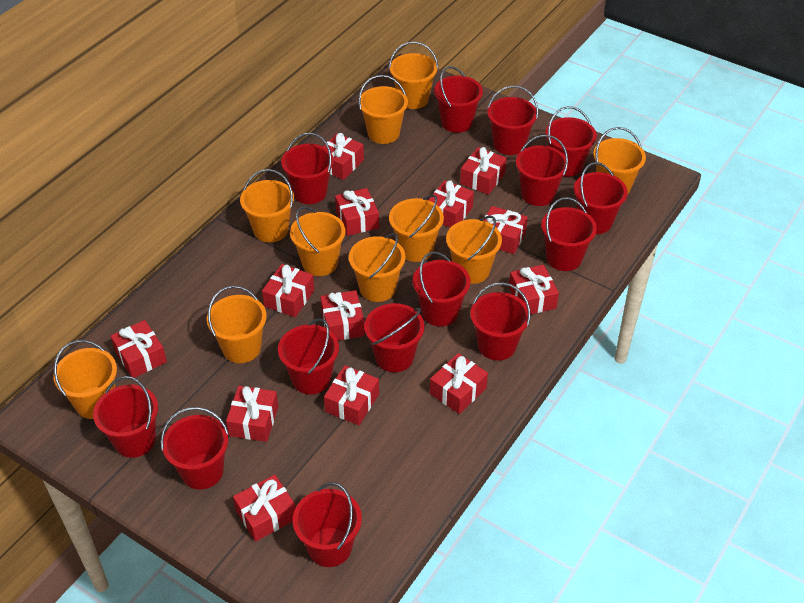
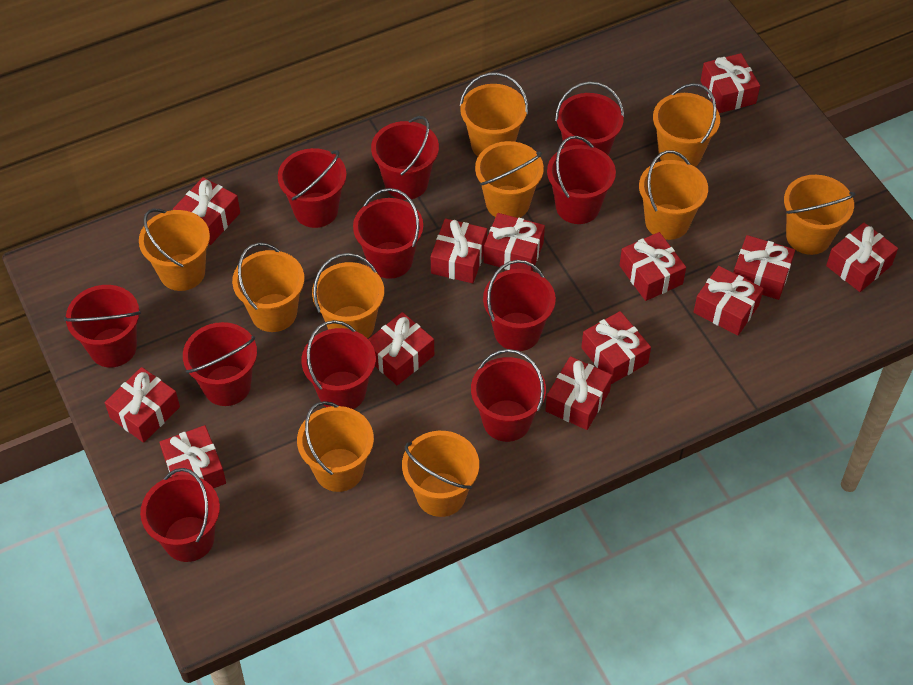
red bucket: [93,376,158,458] [161,407,229,489] [278,319,339,395] [281,133,334,204] [293,482,362,567] [364,303,424,372] [413,251,470,326] [434,66,483,133] [470,283,530,360] [487,86,538,155] [516,135,568,206] [541,197,597,271] [545,106,597,177] [574,162,628,234] = 14 -> [64,285,141,367] [140,468,220,562] [183,322,257,406] [278,148,347,228] [301,320,376,409] [353,188,423,279] [371,116,439,200] [471,349,546,442] [483,260,556,351] [547,136,616,224] [555,82,624,156] = 11

